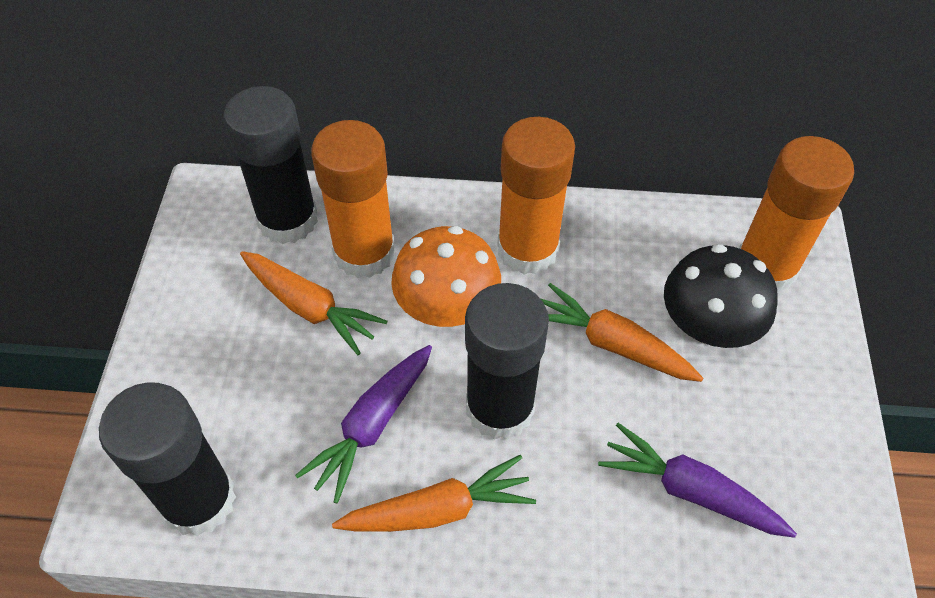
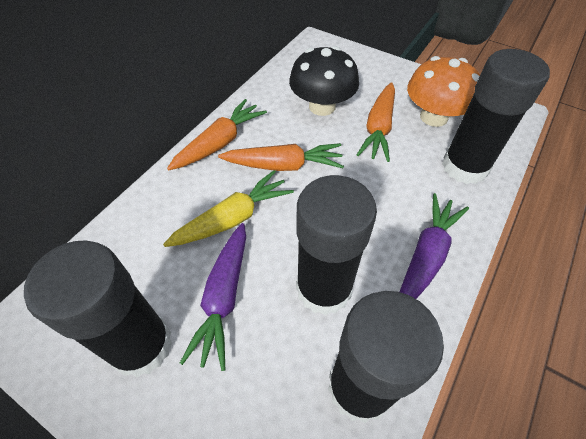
black glue stick: [99,382,236,536] [223,86,318,244] [465,283,549,440] = 3 -> [24,240,172,377] [296,175,377,315] [328,291,444,423] [442,49,550,184] = 4
orange glue stick: [311,120,395,278] [497,117,575,275] [739,136,854,294] = 3 -> none = 0
yellow carrot: none = 0 -> [163,170,294,247] = 1

